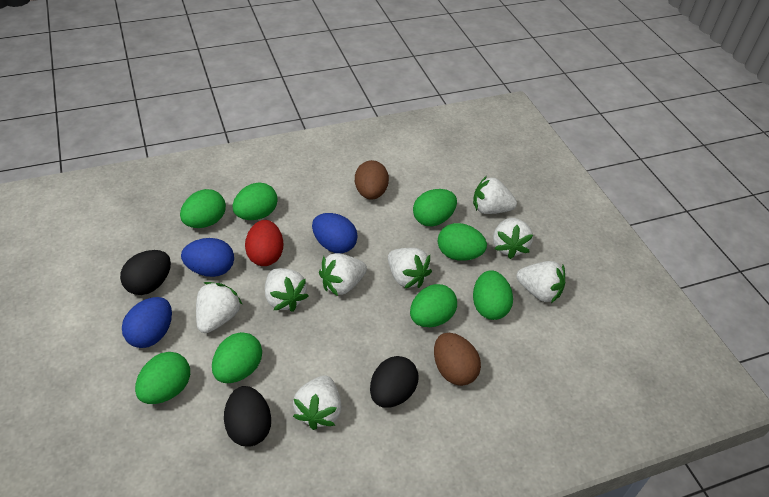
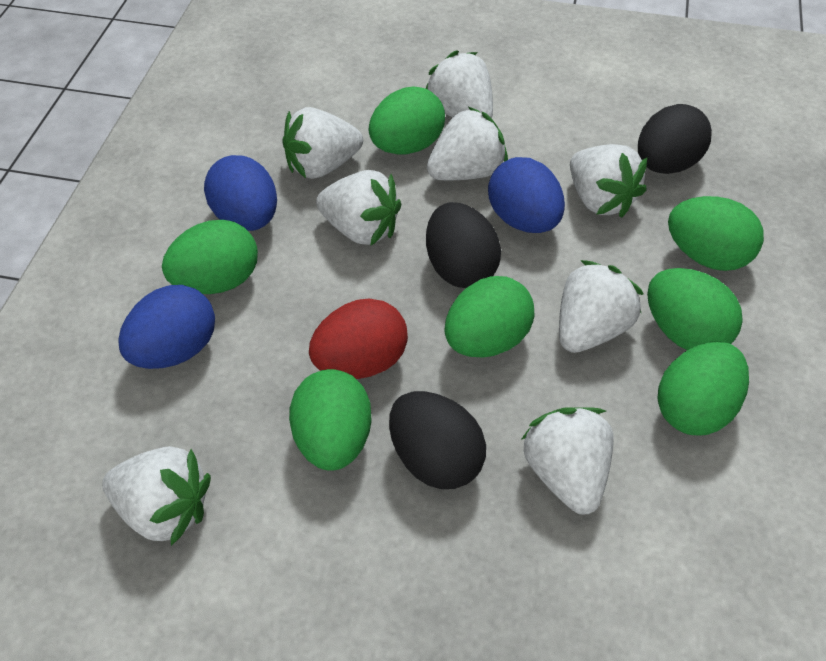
brown egg: [355,160,389,200] [434,333,481,386] = 2 -> none = 0
green egg: [135,352,190,404] [180,189,226,228] [212,332,262,383] [232,182,278,220] [410,284,457,327] [413,189,457,227] [438,223,487,261] [473,270,513,320] = 8 -> [162,220,258,294] [289,369,372,471] [369,86,445,154] [444,276,535,358] [647,268,743,350] [658,342,749,435] [668,196,764,271] = 7

